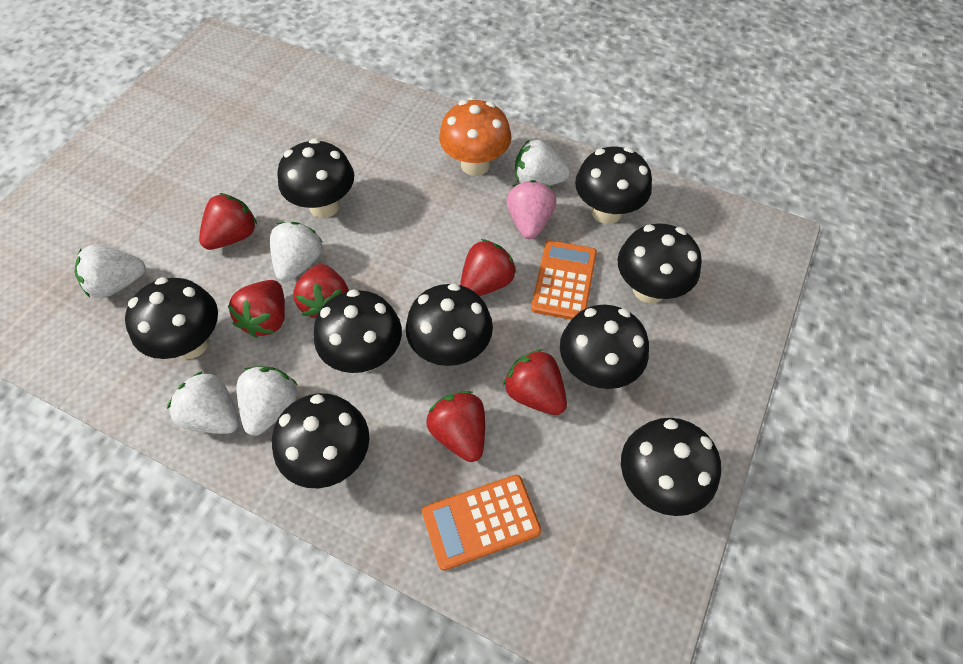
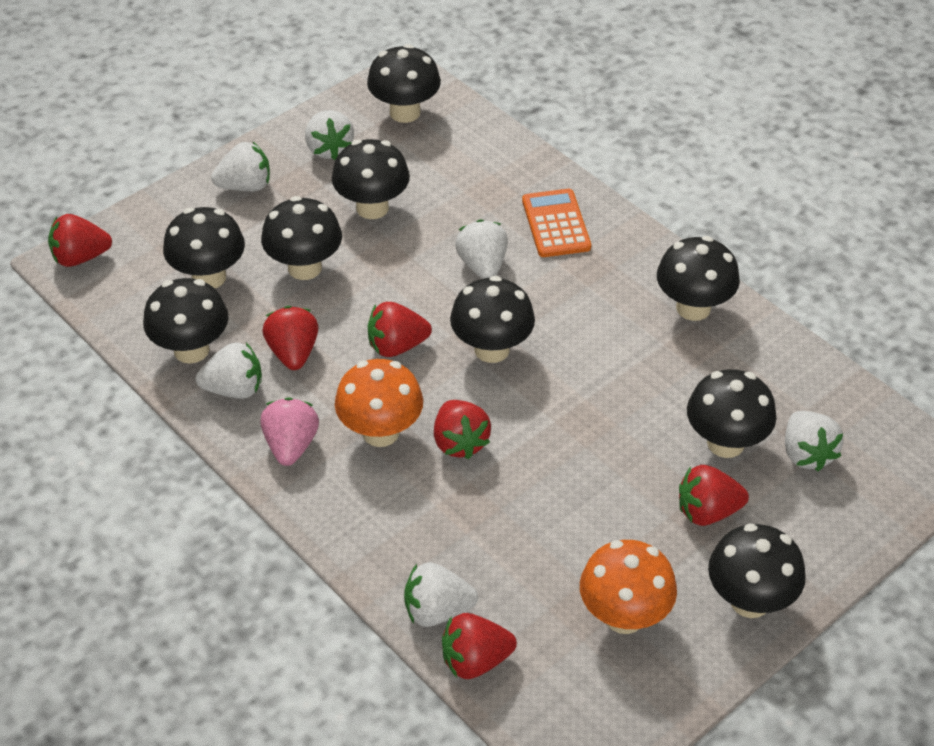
orange calculator: [422,475,542,571] [531,240,597,320] = 2 -> [522,189,591,257] = 1
orange mushroom: [439,100,512,176] = 1 -> [335,359,423,447] [580,540,677,634] = 2
white strawberry: [75,245,146,298] [167,371,240,434] [236,366,298,436] [270,222,323,282] [515,140,570,186] = 5 -> [195,342,262,399] [211,141,270,191] [305,110,354,160] [404,562,478,627] [455,219,508,279] [785,411,844,471] = 6

